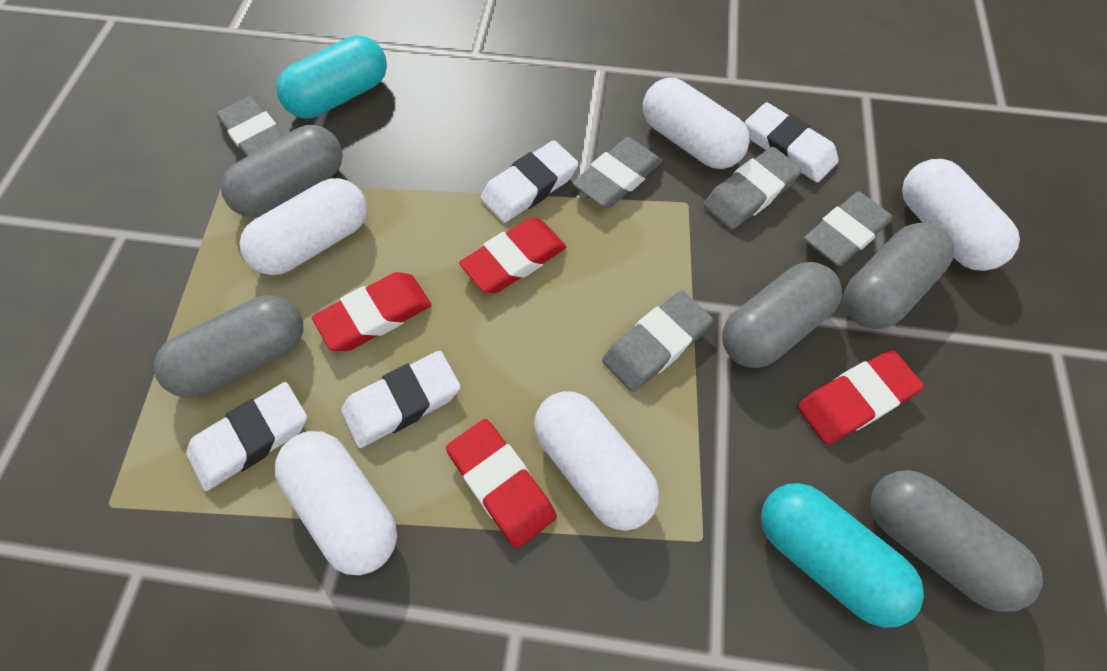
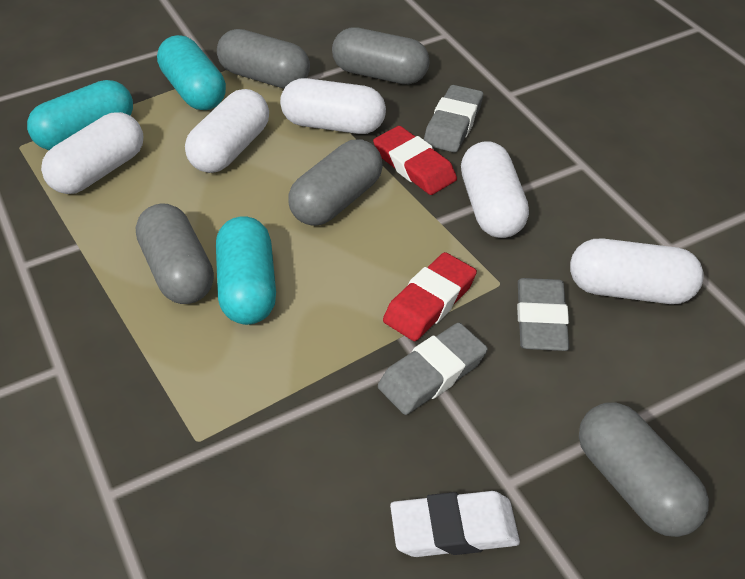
grey eraser: [216,96,284,157] [572,137,662,208] [602,291,713,392] [703,147,802,230] [804,191,893,267] = 5 -> [378,323,488,415] [424,85,483,152] [517,278,569,351] = 3
red eraser: [312,272,431,351] [446,419,557,548] [459,218,566,293] [797,350,924,445] = 4 -> [373,126,457,195] [383,252,477,341] = 2
turquoise capsule: [276,35,387,119] [761,483,924,628] = 2 -> [27,80,133,150] [157,35,226,110] [216,217,276,325] = 3
white eraser: [186,382,307,491] [341,351,460,448] [480,140,578,223] [745,102,839,183] = 4 -> [390,491,520,557] = 1

